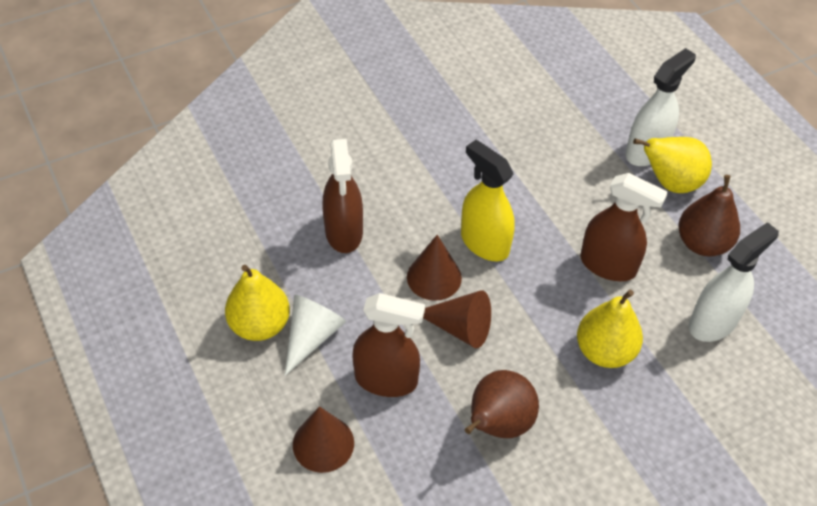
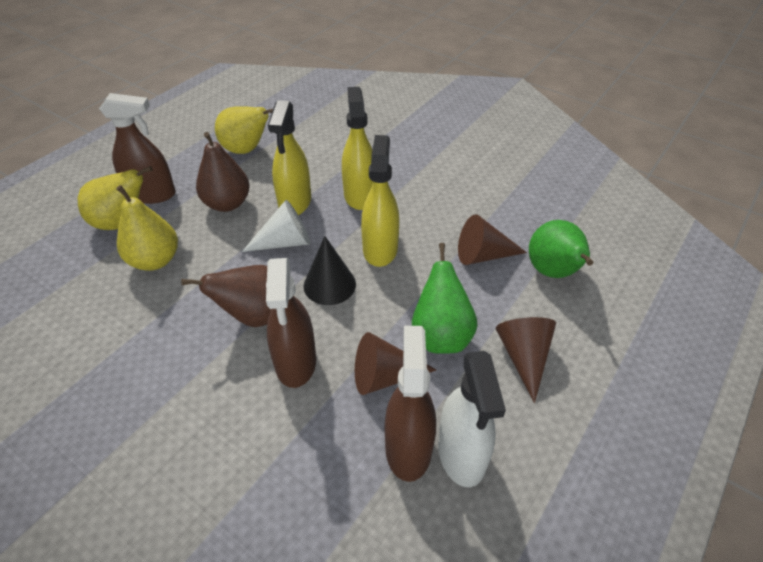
black cone: none = 0 -> [304,236,356,305] = 1
green pear: none = 0 -> [412,243,478,354] [529,220,593,278] = 2
white spray bottle: [625,48,696,166] [689,222,779,342] = 2 -> [438,351,506,487] = 1
yellow spray bottle: [461,140,515,261] = 1 -> [268,100,311,215] [342,87,373,210] [361,135,399,267] = 3

